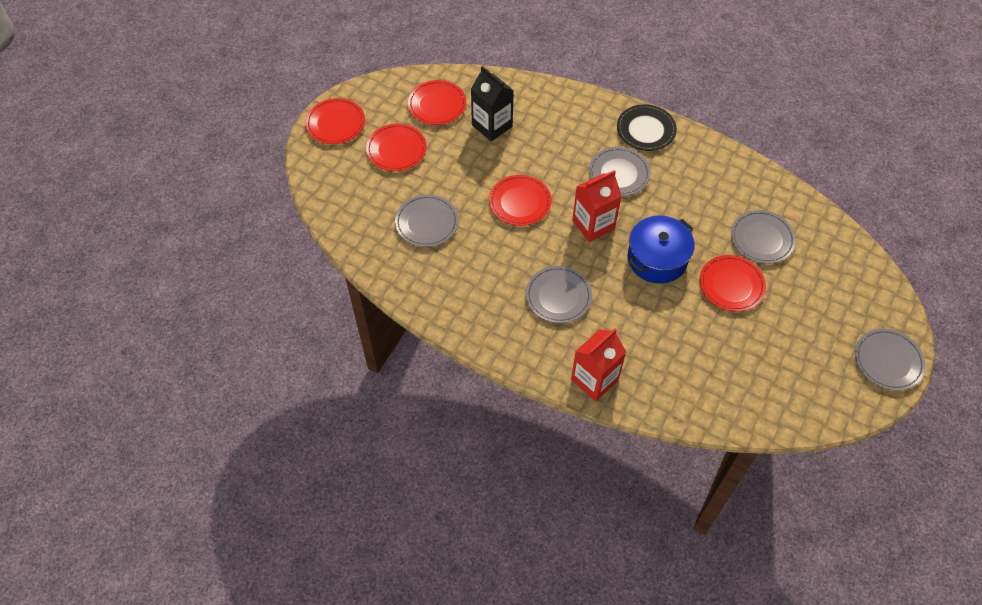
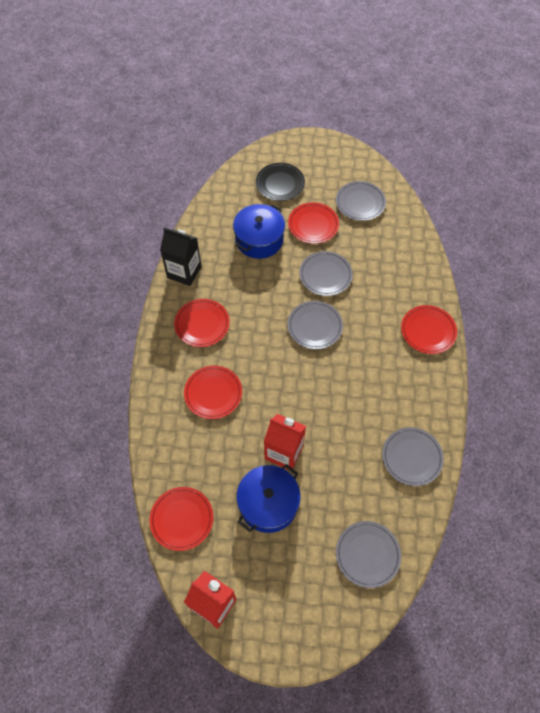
blue pot: [628,216,695,284] = 1 -> [233,204,285,259] [237,464,301,533] = 2

